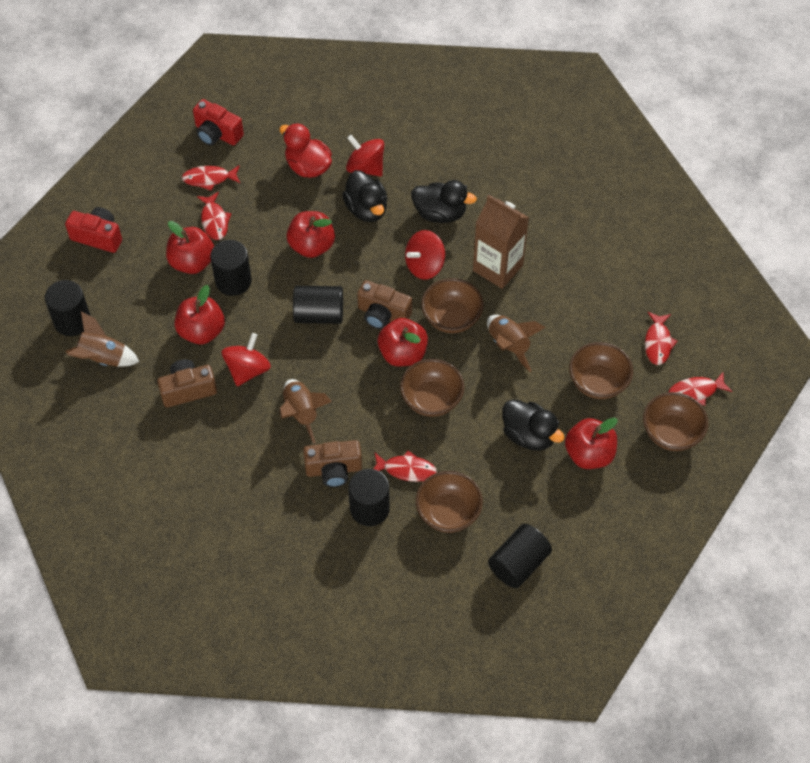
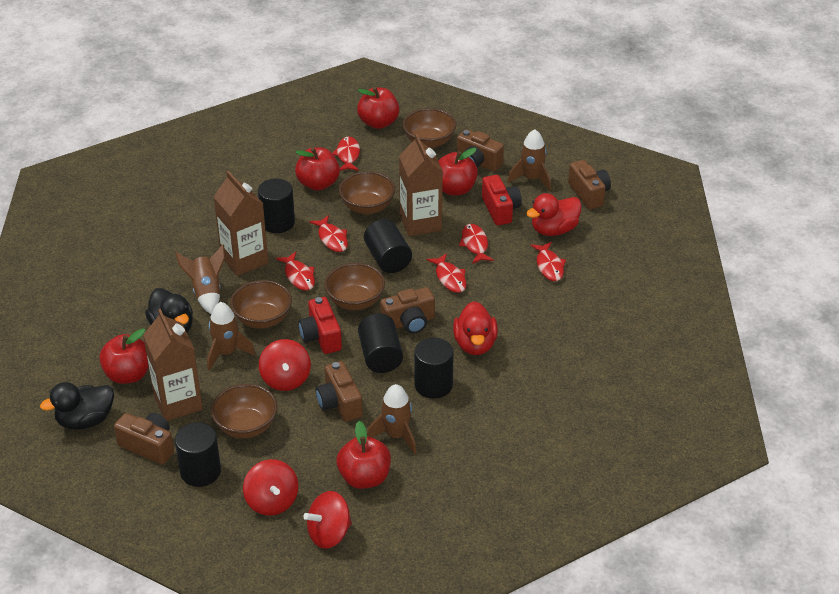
black duck: [342,170,388,222] [411,180,477,223] [502,399,565,451] = 3 -> [40,382,114,430] [145,288,193,333] = 2
brown camera: [157,359,217,407] [303,440,362,487] [357,280,412,329] = 3 -> [114,413,174,465] [316,361,363,422] [380,287,435,334] [457,129,504,171] [568,160,611,209] = 5
brown carton: [473,195,529,289] = 1 -> [143,309,203,421] [214,171,268,276] [399,134,443,236] = 3
brown rocket: [65,312,139,367] [279,379,332,444] [487,315,546,372] = 3 -> [175,245,225,314] [207,302,255,370] [367,384,416,454] [507,129,551,191] = 4
red duck: [279,123,332,178] = 1 -> [453,301,498,355] [526,193,582,236] = 2
red fish: [182,165,240,191] [197,192,232,240] [373,451,437,482] [645,312,677,365] [668,371,732,406] = 5 -> [276,252,315,291] [309,215,348,252] [332,136,360,171] [427,253,466,293] [459,224,494,264] [530,242,566,281] = 6

